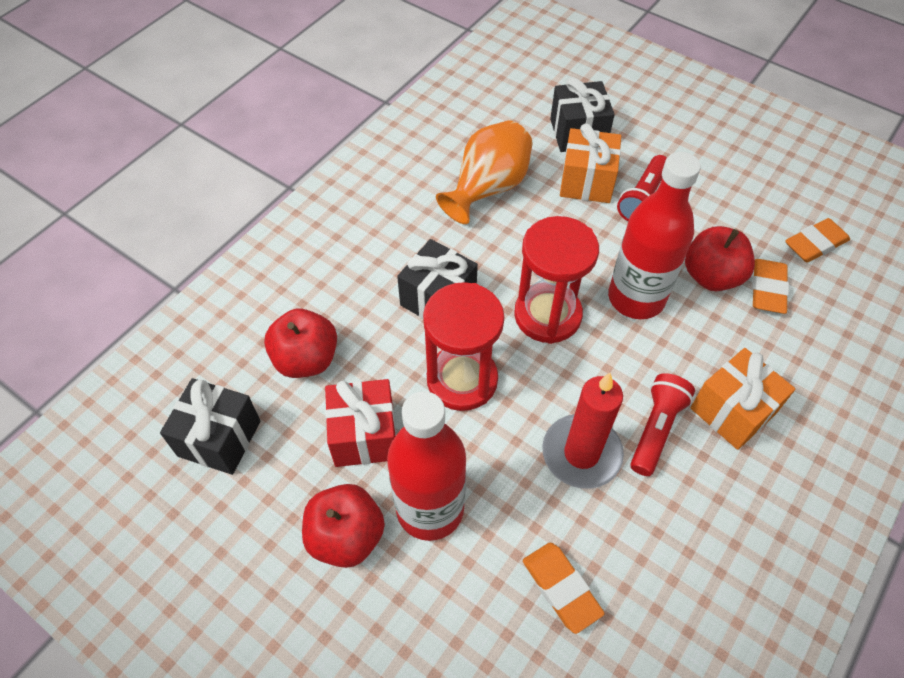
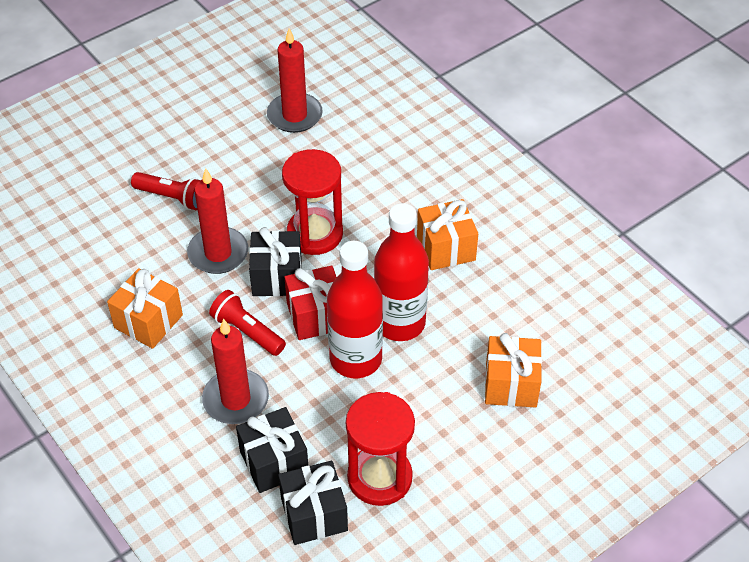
orange eraser: [523,543,605,634] [752,259,789,314] [785,218,850,263] = 3 -> none = 0
orange gift: [560,123,621,203] [690,348,795,450] = 2 -> [107,268,183,349] [417,199,478,270] [485,333,542,408] = 3
orange vase: [436,120,533,224] = 1 -> none = 0
red apple: [264,309,337,378] [302,484,385,568] [685,226,755,291] = 3 -> none = 0
red candle: [542,373,624,489] = 1 -> [187,168,248,274] [202,319,269,424] [267,28,323,133] = 3

